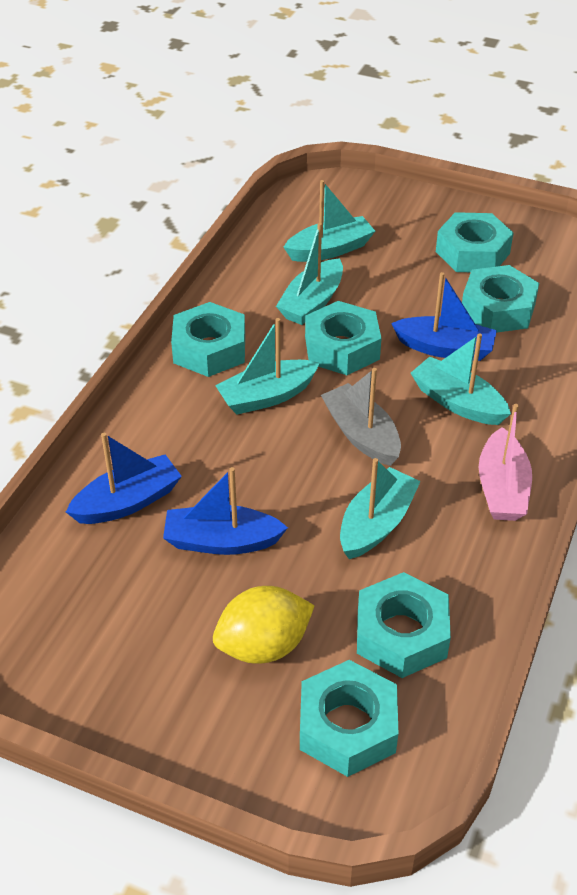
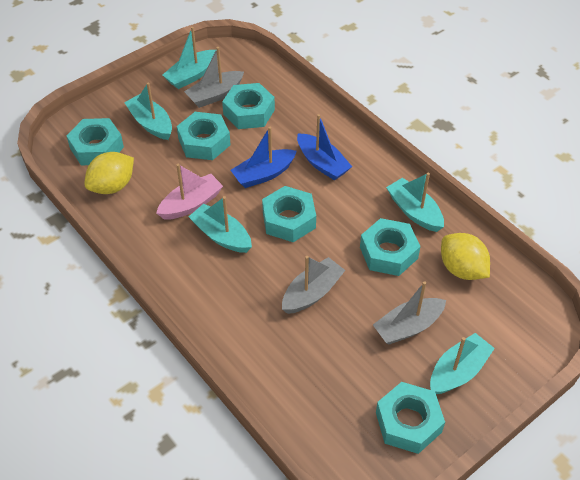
blue boat: [66,433,182,524] [163,467,288,555] [391,272,497,361] = 3 -> [231,127,297,188] [297,114,352,181] = 2
grey boat: [321,368,401,466] = 1 -> [184,47,244,108] [282,256,345,314] [373,281,446,345] = 3
yellow lemon: [213,586,315,664] = 1 -> [84,152,134,194] [441,233,490,280] = 2

